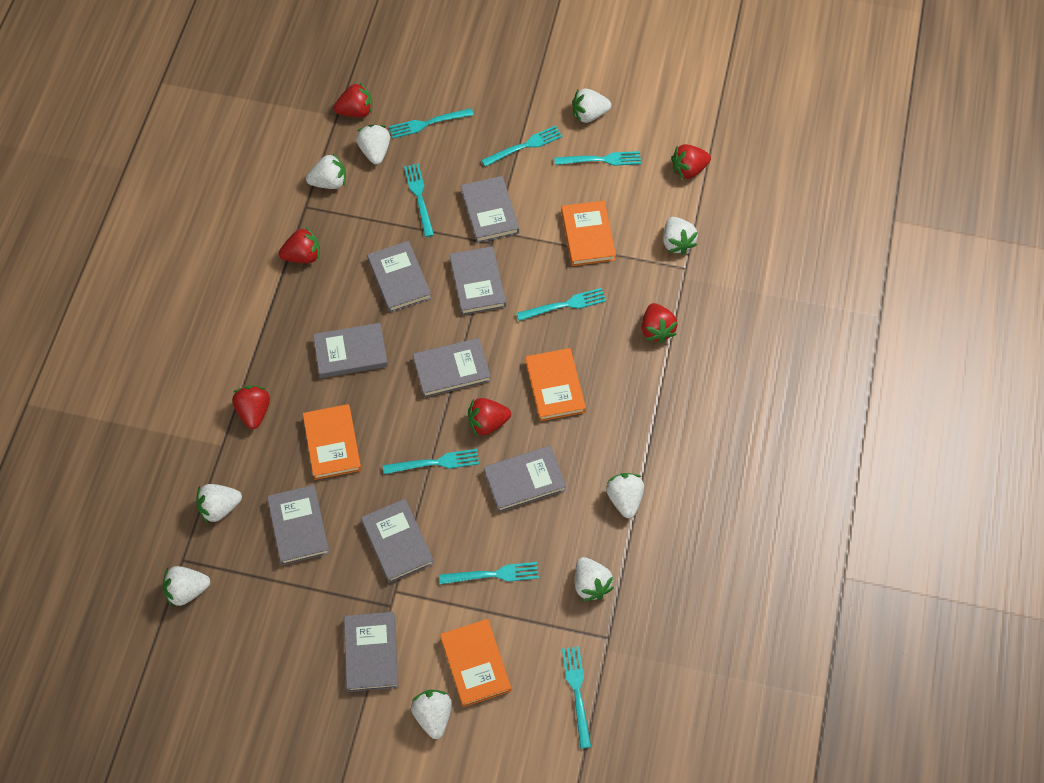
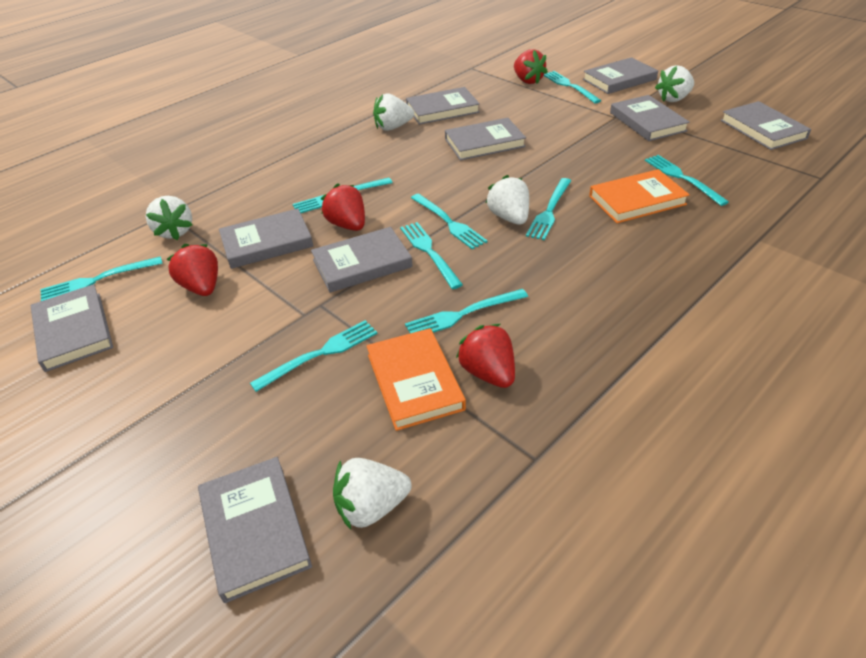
orange book: [303,404,361,480] [440,619,511,707] [526,348,586,421] [561,201,616,266] = 4 -> [366,328,466,431] [589,169,690,223] = 2
red strawberry: [232,385,270,429] [279,227,320,263] [333,83,372,117] [468,398,511,436] [642,303,678,343] [671,144,711,179] = 6 -> [167,244,218,296] [321,183,365,231] [456,324,515,388] [514,49,548,84] = 4
turquoise fork: [383,449,479,474] [389,108,474,139] [404,163,434,237] [439,562,539,584] [481,125,563,167] [516,288,606,321] [554,151,641,166] [562,646,591,749] = 8 -> [40,256,163,301] [250,320,378,392] [293,177,393,213] [400,222,463,289] [405,289,528,333] [411,194,488,249] [526,178,571,240] [543,71,602,103] [645,155,729,206] = 9
white strawberry: [163,566,210,606] [196,484,242,523] [306,153,346,189] [356,124,390,165] [411,690,452,739] [572,88,611,123] [575,557,614,601] [606,473,644,518] [663,217,698,255] = 9 -> [146,196,193,240] [333,458,411,530] [373,93,414,131] [486,175,529,225] [655,65,694,102] = 5

